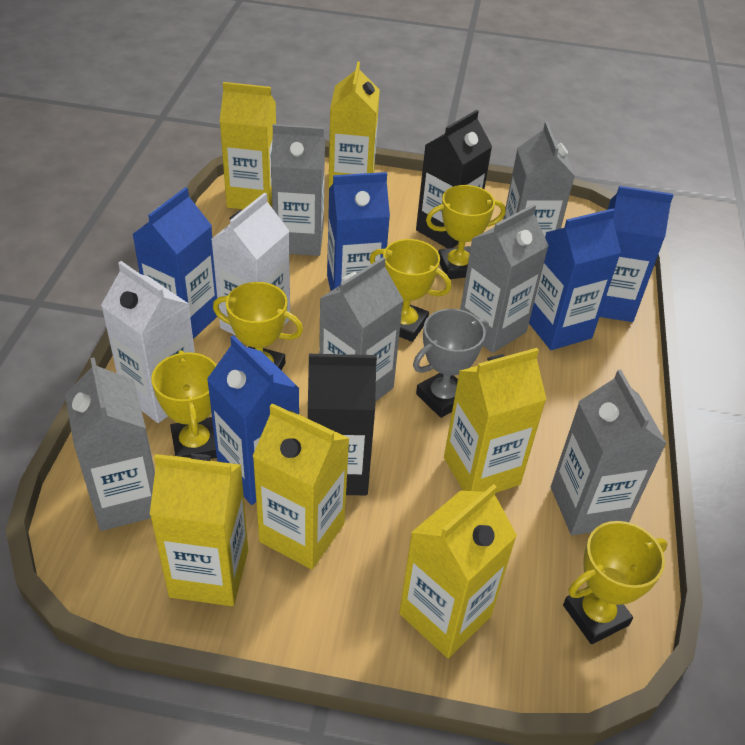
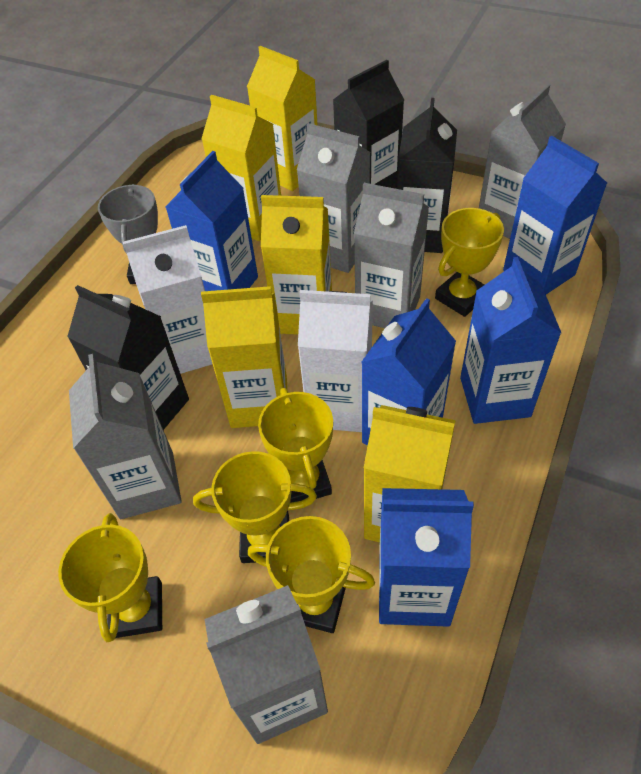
black carton: [308,354,377,495] [416,110,492,248] = 2 -> [67,285,189,430] [333,60,404,189] [397,98,457,253] = 3
grey carton: [65,357,155,531] [271,124,325,256] [319,257,403,402] [460,204,549,353] [503,122,575,236] [551,370,667,535] = 6 -> [69,354,182,519] [204,585,328,744] [297,123,370,273] [354,183,429,328] [479,84,566,239] = 5
yellow carton: [150,454,248,606] [220,82,276,209] [252,403,350,569] [328,62,380,192] [399,484,517,658] [444,348,547,493] = 6 -> [201,95,281,241] [201,286,287,428] [247,46,318,191] [261,195,332,335] [364,405,456,542] = 5

